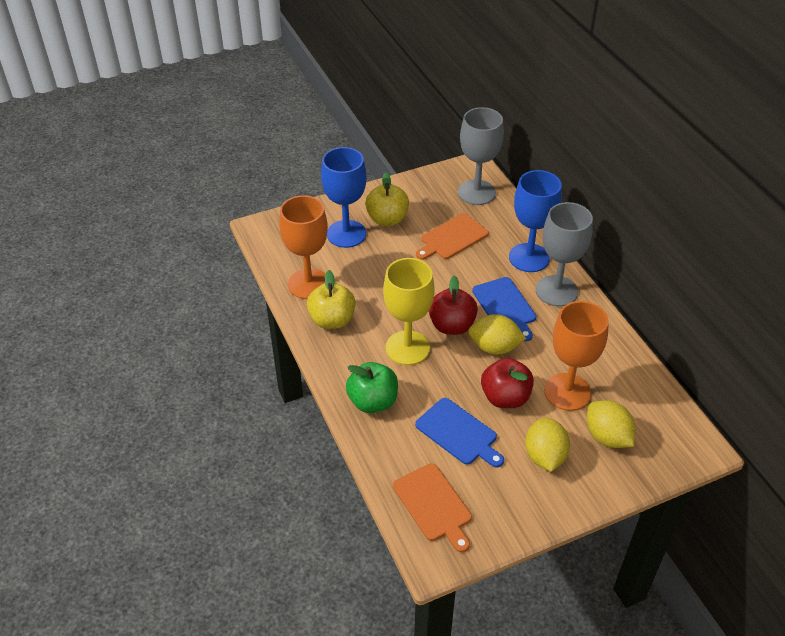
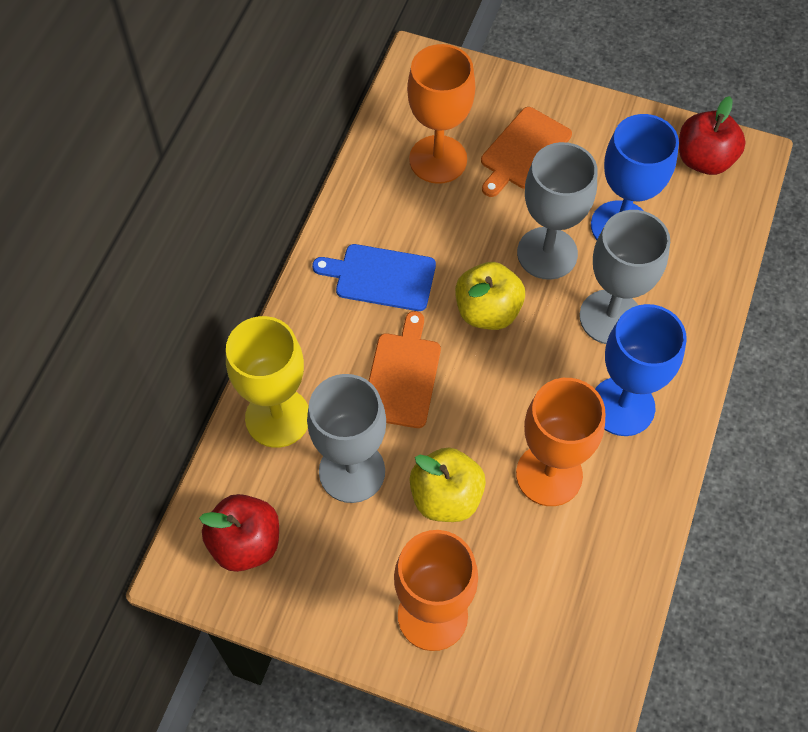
blue cutting board: [415,398,504,467] [472,277,536,341] = 2 -> [312,244,436,311] = 1
green apple: [346,362,398,413] = 1 -> none = 0
grey goblet: [458,107,504,205] [536,202,593,307] = 2 -> [307,374,386,503] [517,142,597,280] [579,210,670,344] = 3
orange goblet: [279,195,328,299] [544,301,609,411] = 2 -> [394,530,478,651] [407,44,475,184] [516,378,605,506] = 3
yellow lemon: [468,314,526,355] [525,417,570,472] [587,400,635,448] = 3 -> none = 0

